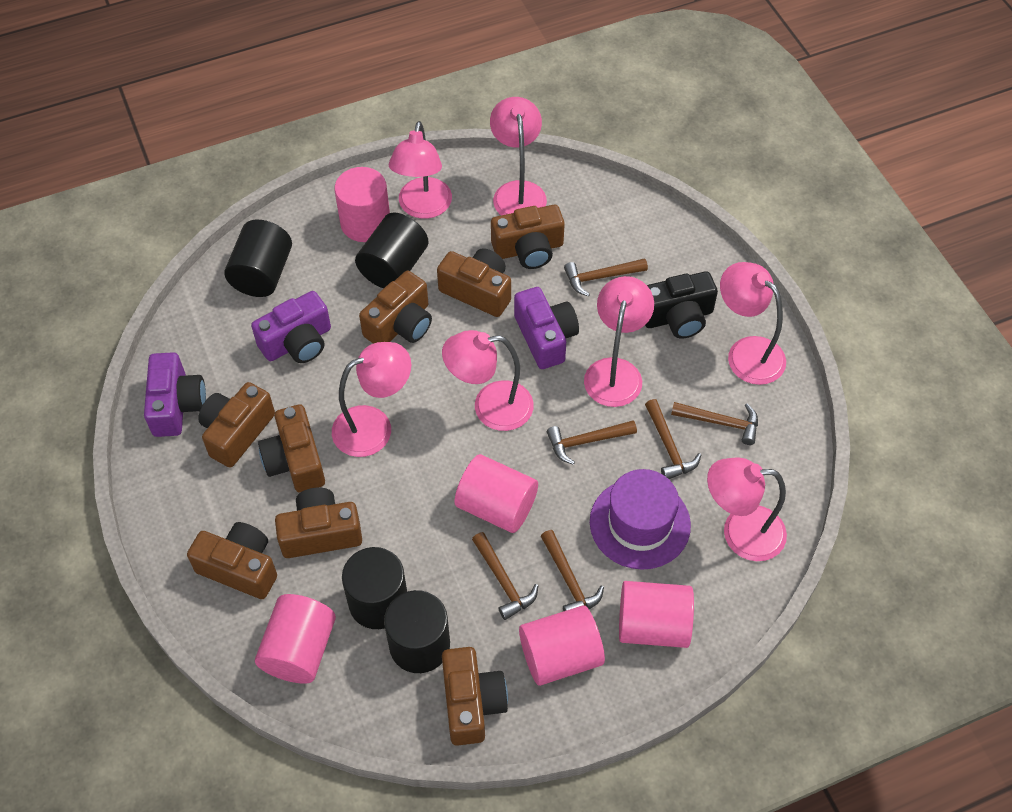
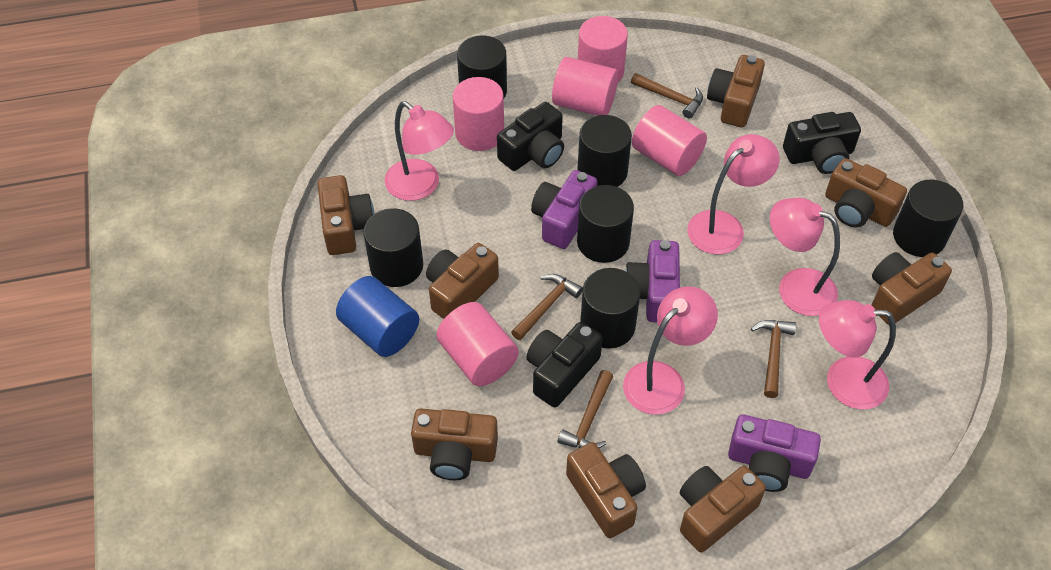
black camera: [645,271,718,338] = 1 -> [497,102,564,171] [526,322,603,408] [783,112,861,174] = 3
black cylinder: [224,220,292,297] [342,547,407,629] [355,213,429,288] [384,590,450,673] = 4 -> [363,208,423,287] [457,35,507,98] [577,115,632,187] [577,185,634,263] [580,268,640,348] [893,180,963,257] = 6
blue cylinder: none = 0 -> [336,276,419,357] = 1
brown hammer: [472,532,538,620] [541,530,604,611] [547,420,637,465] [564,258,648,296] [645,399,701,479] [671,402,758,445] = 6 -> [511,274,583,340] [558,370,613,448] [631,73,703,119] [751,320,796,398] = 4
pink lamp: [332,342,411,457] [389,121,452,219] [442,330,534,431] [490,97,547,215] [584,276,654,407] [707,457,787,561] [720,262,786,385] = 7 -> [385,101,454,201] [623,286,718,415] [687,134,779,254] [770,198,840,316] [819,300,896,410] = 5
purple hat: [590,469,691,570] = 1 -> none = 0

